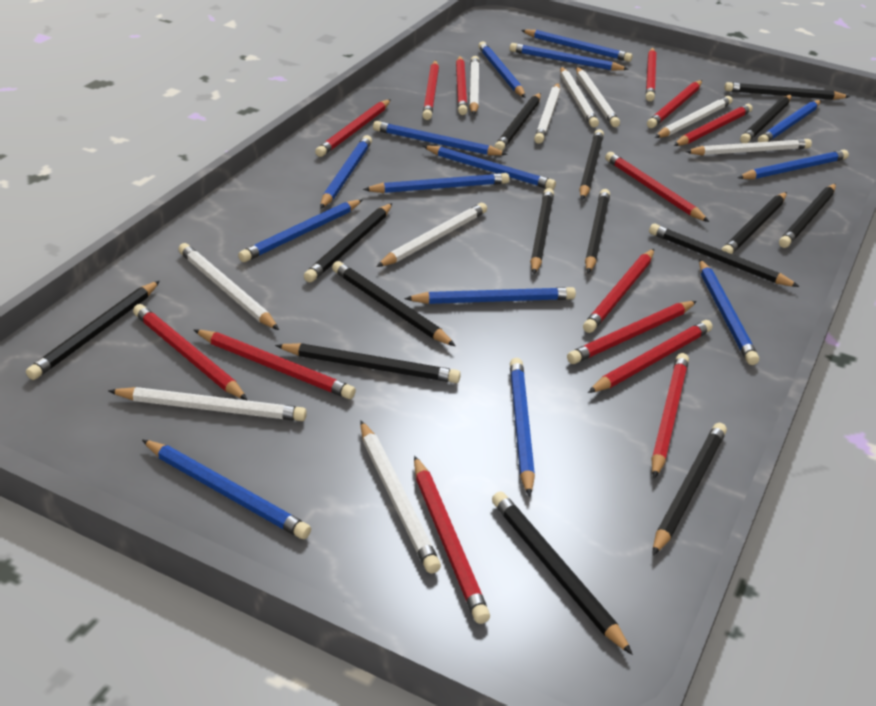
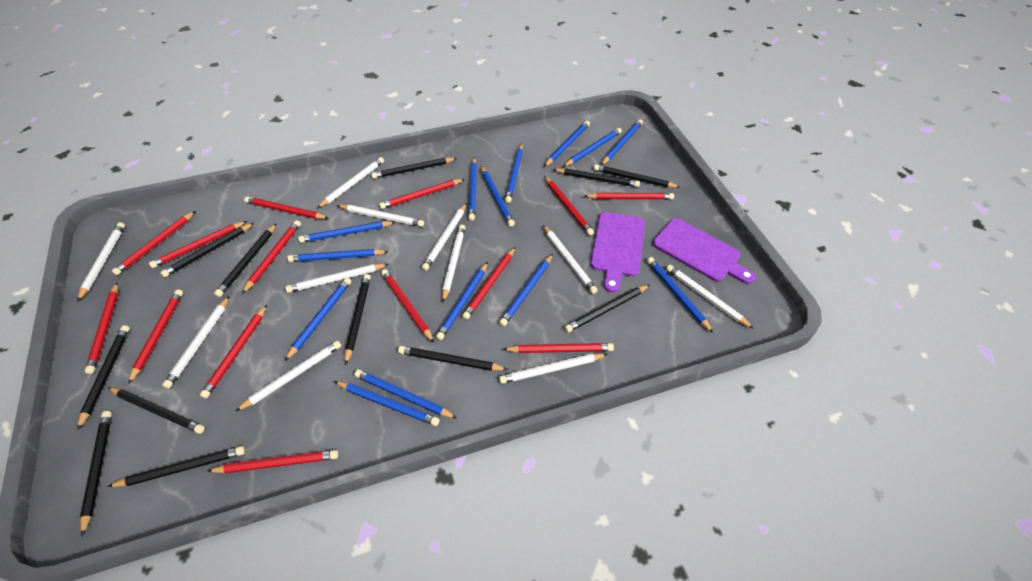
black pencil: [26,281,160,380] [275,343,461,383] [304,203,392,282] [332,261,456,346] [492,491,633,655] [495,93,541,151] [530,188,554,274] [580,129,604,200] [585,189,610,273] [649,224,800,287] [653,423,727,555] [721,192,787,254] [724,82,850,100] [740,95,791,143] [779,184,836,248] = 15 -> [77,325,130,430] [80,411,112,536] [107,446,245,487] [108,387,205,434] [161,223,254,277] [214,223,277,297] [345,274,371,365] [371,158,457,179] [398,346,508,371] [553,168,640,187] [565,284,650,332] [594,164,680,188] = 12
purple cutting board: none = 0 -> [590,212,645,293] [653,218,755,284] = 2
white pencil: [108,387,307,421] [178,243,279,330] [360,421,441,574] [376,203,487,267] [469,56,480,115] [534,83,560,144] [560,67,599,128] [576,67,620,127] [655,96,732,138] [685,139,812,156] = 10 -> [77,222,125,302] [162,296,229,389] [236,341,341,411] [285,264,388,293] [317,157,384,208] [337,205,424,227] [422,203,467,271] [442,225,465,302] [499,353,607,384] [543,225,598,294] [666,265,754,329] = 11

